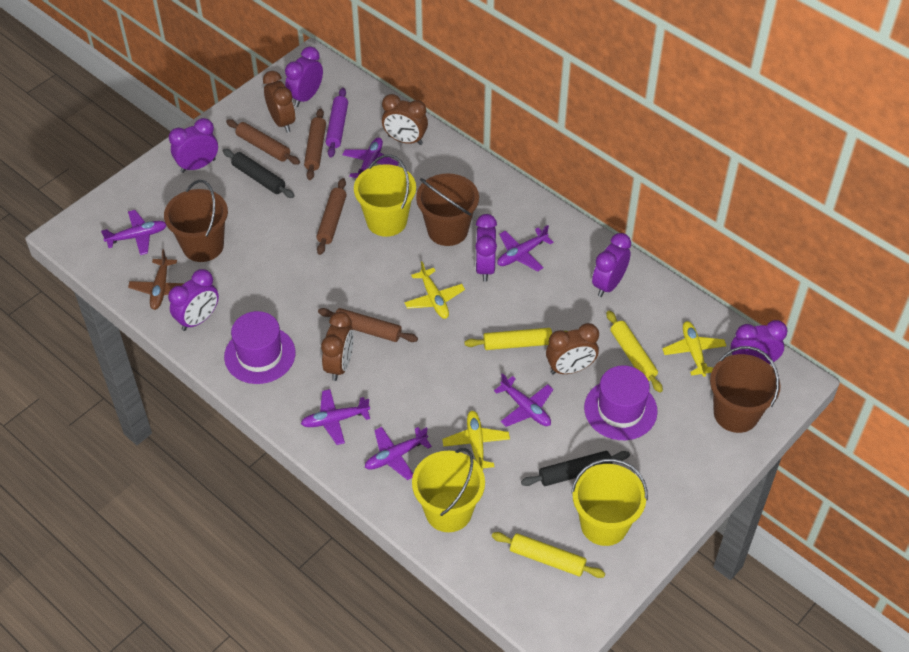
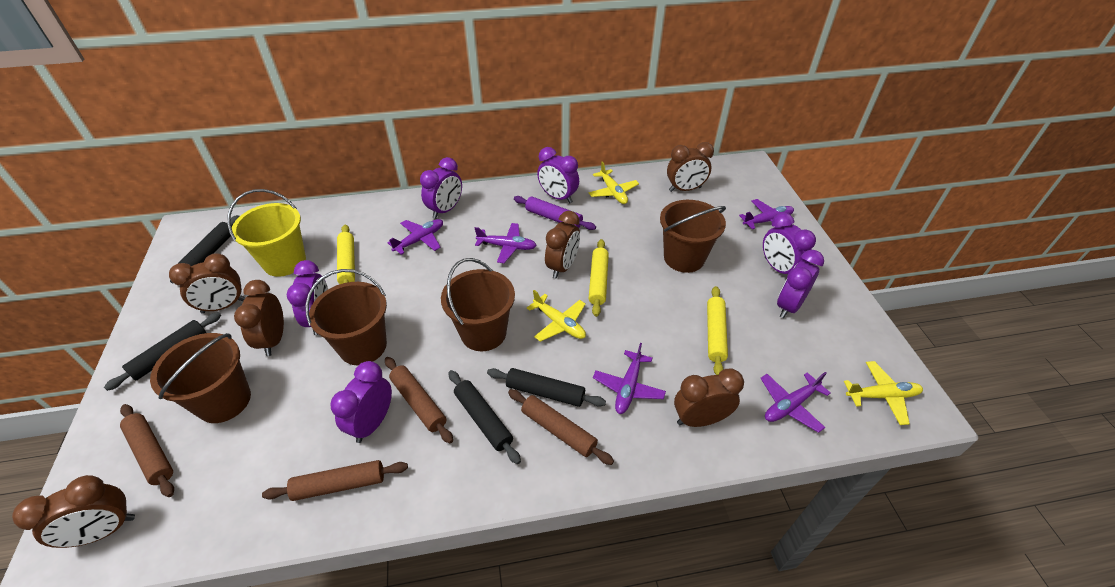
black rolling pin: [223,149,295,198] [521,451,630,486] = 2 -> [104,312,221,391] [170,215,239,283] [449,370,521,464] [487,368,606,407] = 4
brown bucket: [164,180,228,262] [416,173,479,246] [710,346,780,433] = 3 -> [150,333,251,423] [305,269,387,365] [441,258,515,351] [660,200,726,273] = 4
brown clock: [263,71,296,133] [321,311,354,381] [382,94,428,145] [546,323,599,375] = 4 -> [12,475,135,548] [169,253,245,314] [234,280,284,356] [545,211,580,279] [667,142,714,192] [674,369,744,427] = 6
brown plane: [128,249,184,310] = 1 -> none = 0
purple hat: [224,311,296,384] [584,366,658,440] = 2 -> none = 0
purple plane: [101,210,167,255] [301,389,370,445] [342,138,399,178] [365,427,432,480] [494,373,553,427] [497,225,554,271] = 6 -> [387,219,443,255] [475,223,537,263] [593,343,666,414] [739,199,794,229] [760,372,830,433] = 5
yellow bucket: [354,154,416,237] [412,448,485,532] [571,458,648,546] = 3 -> [227,189,306,277] = 1

